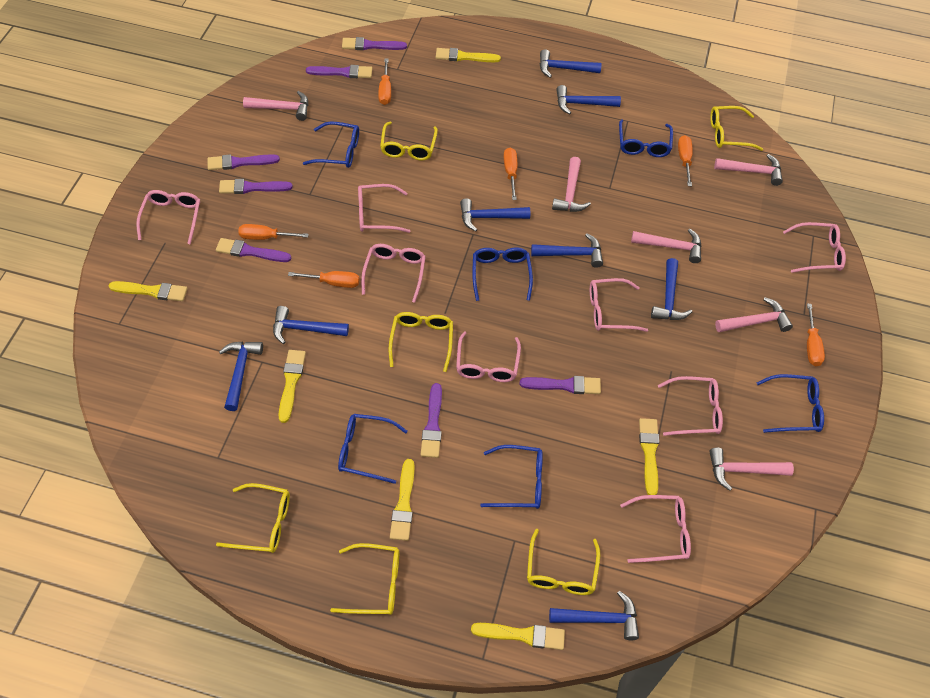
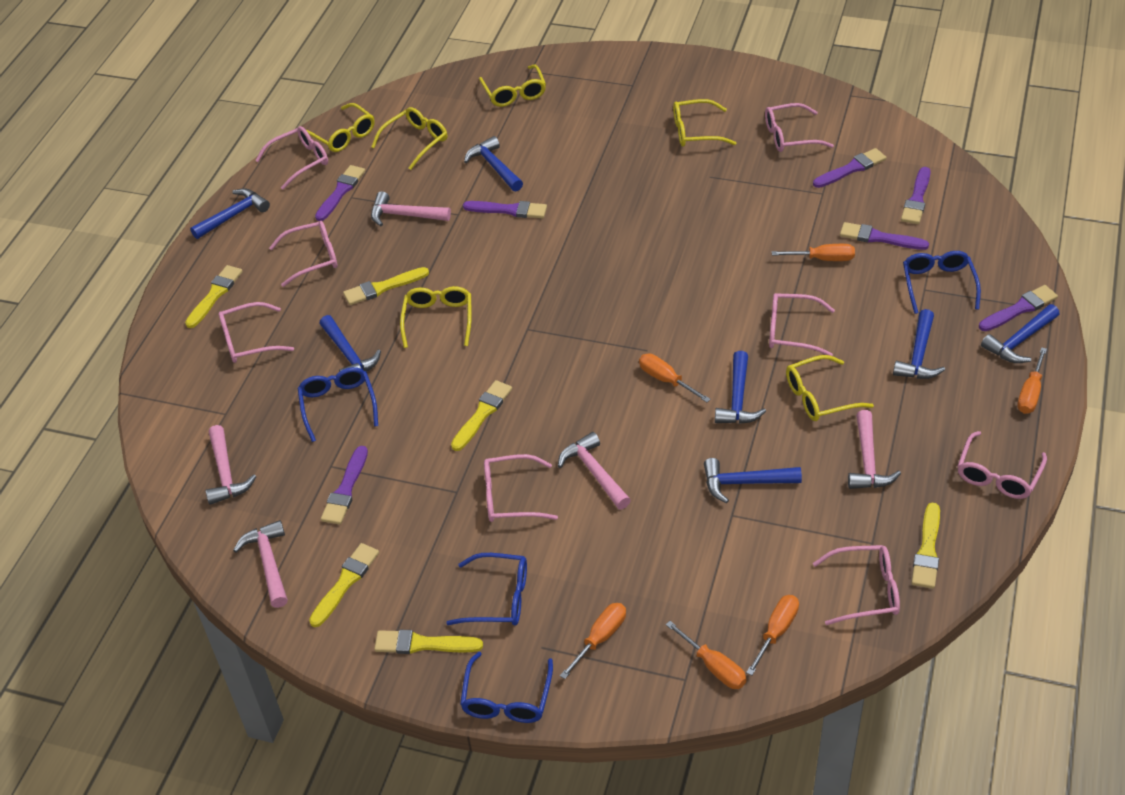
blue glasses: [303,122,359,168] [338,414,408,484] [472,247,533,301] [480,445,543,509] [619,119,673,157] [757,374,824,433] = 6 -> [298,367,378,442] [446,553,527,626] [460,652,553,723] [903,251,981,314] = 4
blue hammer: [219,342,263,411] [273,306,349,344] [460,198,530,232] [531,233,603,268] [540,49,602,78] [549,591,639,640] [556,85,621,114] [651,258,692,320] = 8 -> [190,189,270,239] [319,315,381,372] [464,136,523,191] [704,458,802,503] [715,351,766,424] [893,309,945,379] [981,304,1059,363] = 7
pink hammer: [243,91,308,121] [552,157,591,212] [631,229,702,263] [709,448,794,491] [714,154,783,186] [715,298,793,332] = 6 -> [206,425,256,505] [233,520,288,608] [371,191,451,226] [558,432,631,509] [848,410,901,489] = 5

